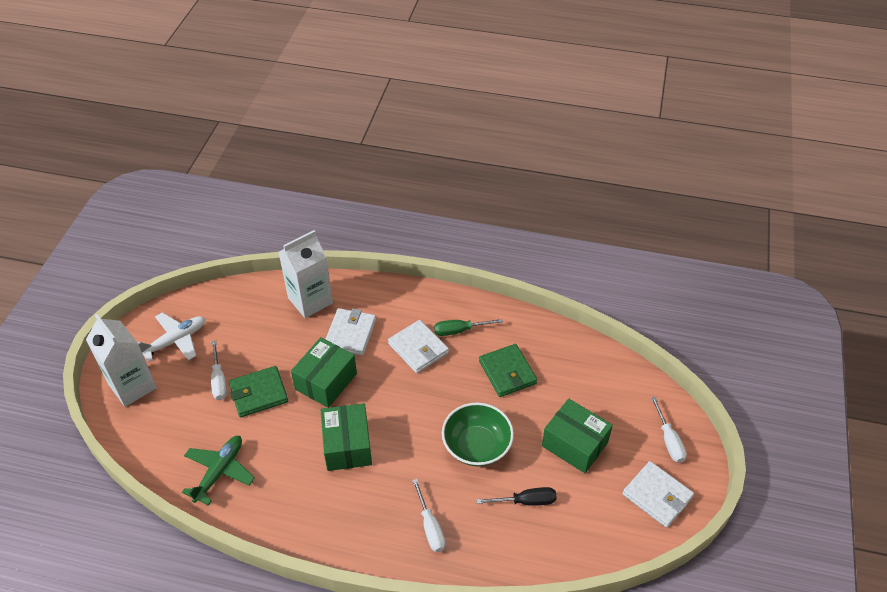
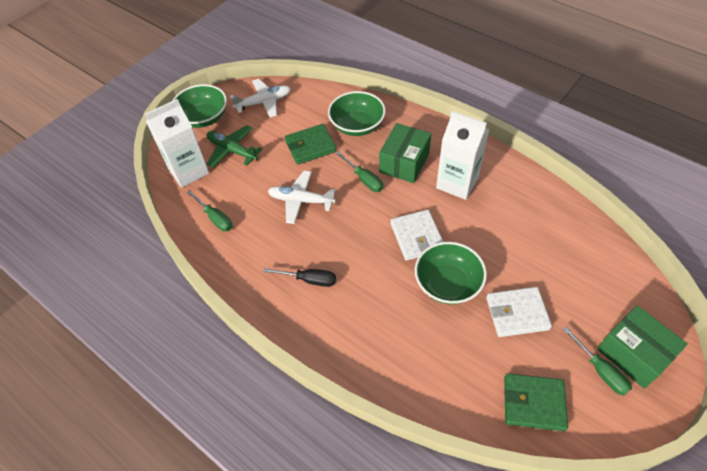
green bowl: [442,402,514,466] = 1 -> [172,84,227,128] [328,91,386,136] [415,242,487,304] = 3
green box: [291,337,357,408] [321,403,372,471] [542,399,613,473] = 3 -> [379,123,431,183] [597,305,688,389] = 2
green screwdriver: [434,319,503,336] = 1 -> [187,190,233,231] [336,152,383,192] [563,327,632,395] = 3
white plane: [137,312,205,362] = 1 -> [230,79,291,117] [268,171,336,224] = 2
white screwdriver: [211,340,227,400] [412,479,445,552] [651,397,687,463] = 3 -> none = 0
white wallet: [325,308,376,355] [388,320,449,373] [623,461,694,528] = 3 -> [391,210,443,261] [486,287,552,337] = 2

